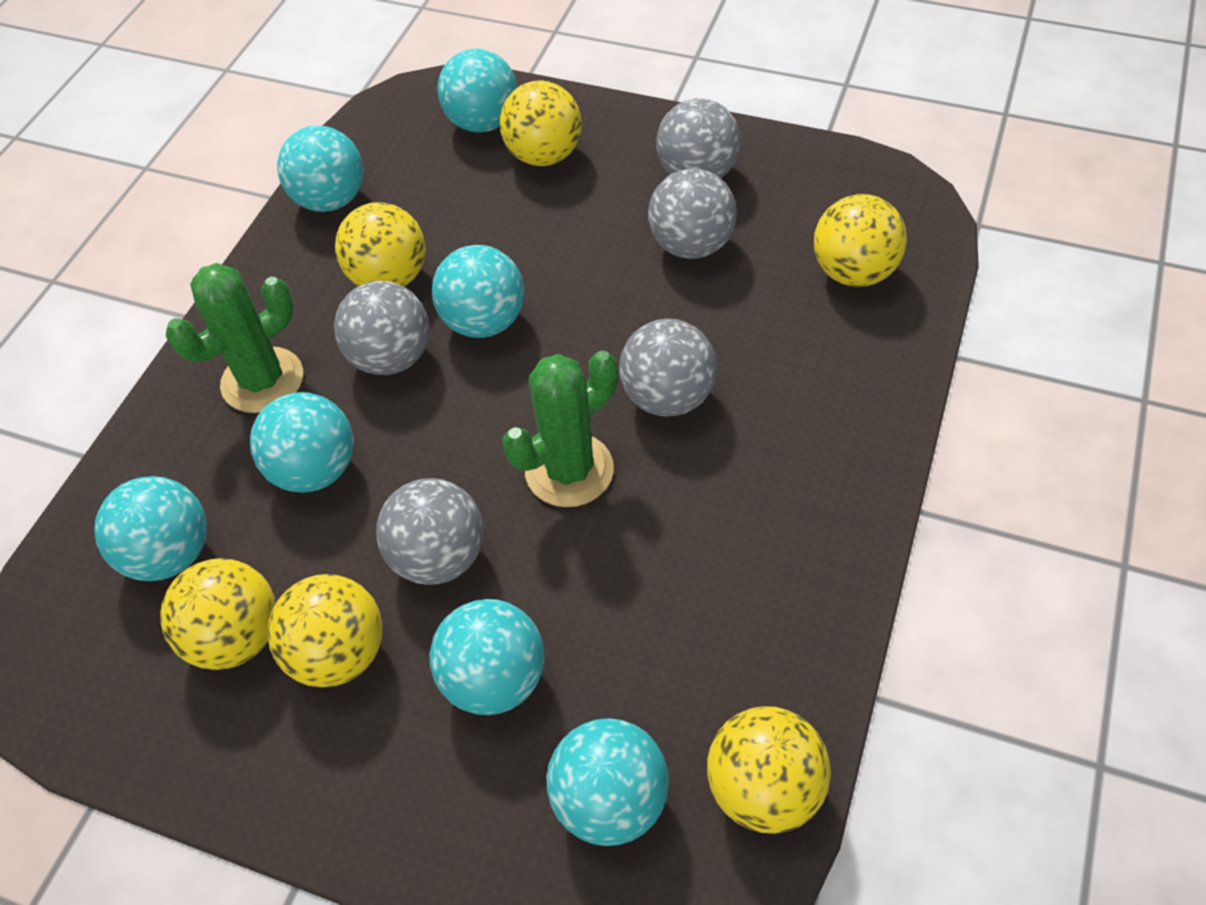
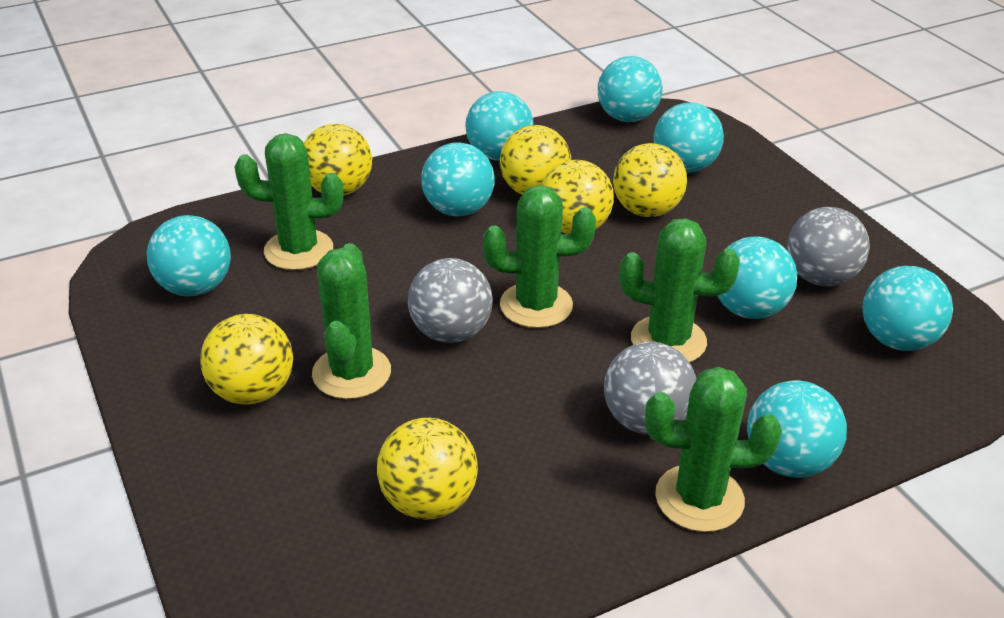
green cactus: [166,263,303,413] [503,351,618,507] = 2 -> [235,133,343,270] [312,243,391,399] [483,185,596,328] [619,218,740,362] [645,367,782,532] = 5
grey ball: [334,281,429,375] [376,478,483,585] [619,319,717,417] [648,168,737,259] [656,98,740,178] = 5 -> [408,258,493,343] [604,342,697,435] [787,207,870,286] = 3
turquoise ball: [94,476,207,581] [250,392,354,493] [277,126,363,212] [430,599,544,715] [432,245,524,338] [437,49,517,133] [547,718,669,846] = 7 -> [147,215,231,296] [421,142,495,216] [465,91,534,161] [598,56,663,122] [654,102,724,173] [717,236,797,319] [747,380,847,478] [863,266,953,351] = 8

